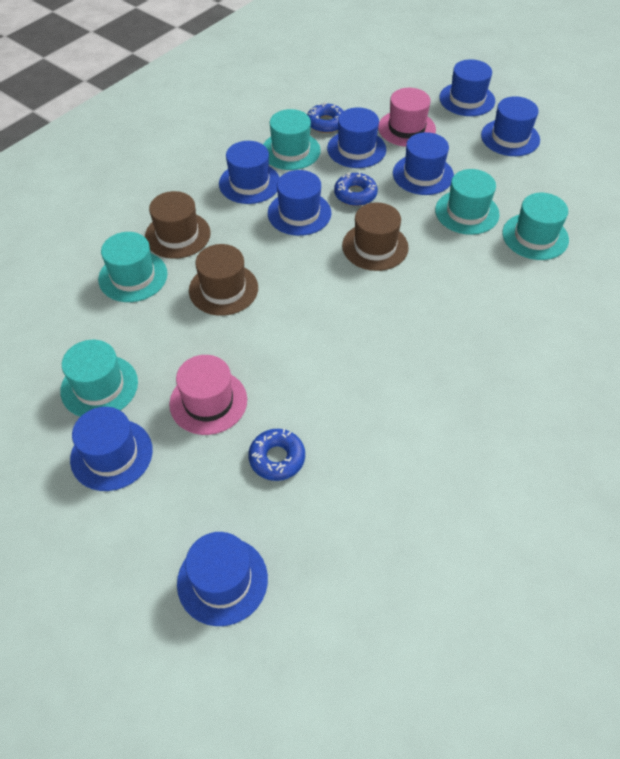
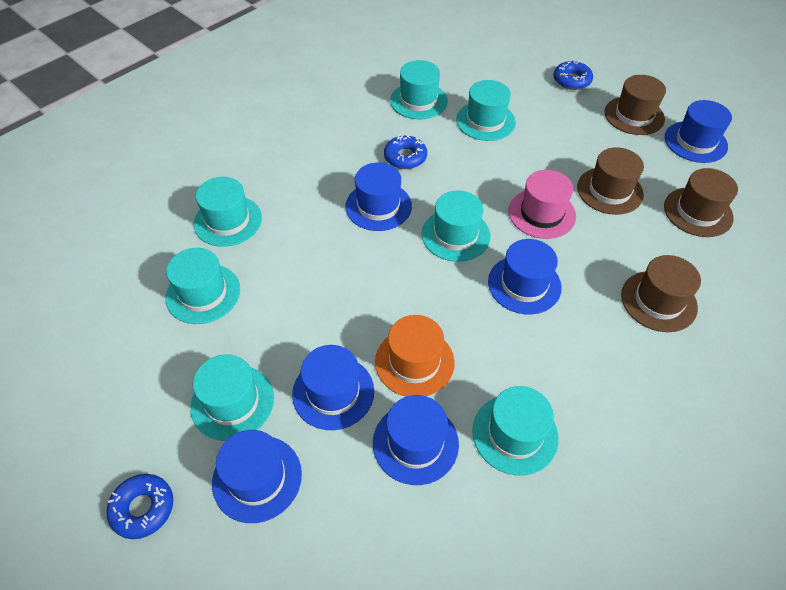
blue hat: [70,407,153,491] [177,532,268,626] [219,141,280,204] [268,170,331,236] [327,107,386,168] [393,132,454,195] [439,59,495,116] [481,96,540,156] = 8 -> [212,430,302,523] [292,345,374,430] [345,163,412,231] [373,395,459,485] [488,239,562,314] [665,100,732,163] = 6
brown hat: [145,191,211,259] [189,244,258,316] [342,203,409,271] = 3 -> [577,147,644,215] [604,75,666,135] [621,255,701,332] [664,168,738,237] = 4
orange hat: none = 0 -> [375,315,455,397] = 1
pink hat: [169,355,247,435] [378,88,436,147] = 2 -> [508,170,576,239] = 1
turquoise hat: [60,340,138,417] [98,232,168,302] [263,109,321,170] [435,169,500,235] [502,193,569,260] = 5 -> [165,248,240,324] [190,354,274,441] [194,177,262,247] [390,60,448,119] [422,190,491,262] [456,80,516,141] [472,386,559,476] = 7

